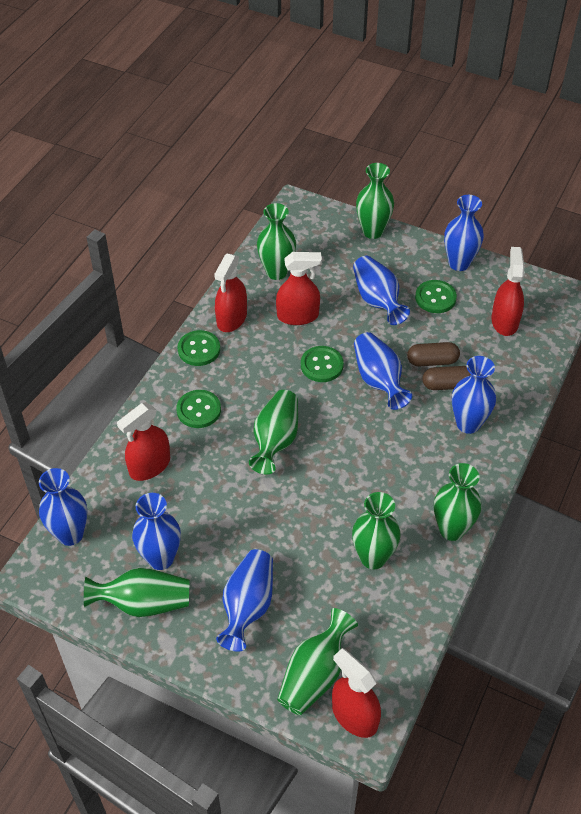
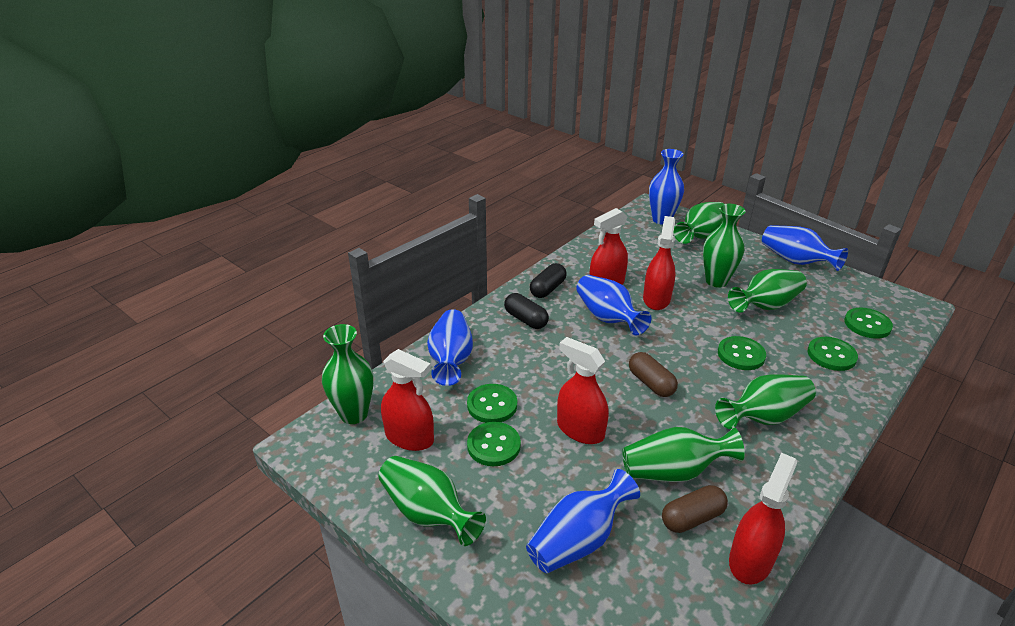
black capsule: none = 0 -> [504,293,549,329] [530,263,567,298] = 2
blue vase: [39,468,87,546] [132,493,181,570] [216,549,273,652] [353,256,410,325] [354,332,412,410] [444,195,484,271] [452,356,496,434] = 7 -> [427,309,473,386] [526,469,640,573] [576,275,651,335] [649,149,684,225] [762,225,848,271] = 5
green button: [176,390,221,428] [178,330,220,366] [301,346,344,382] [415,280,457,313] = 4 -> [467,384,517,423] [467,422,521,466] [718,336,766,370] [808,337,858,371] [844,307,893,339] = 5

